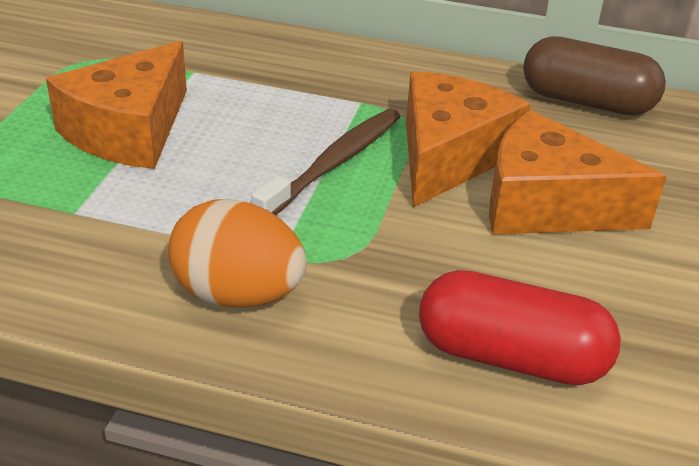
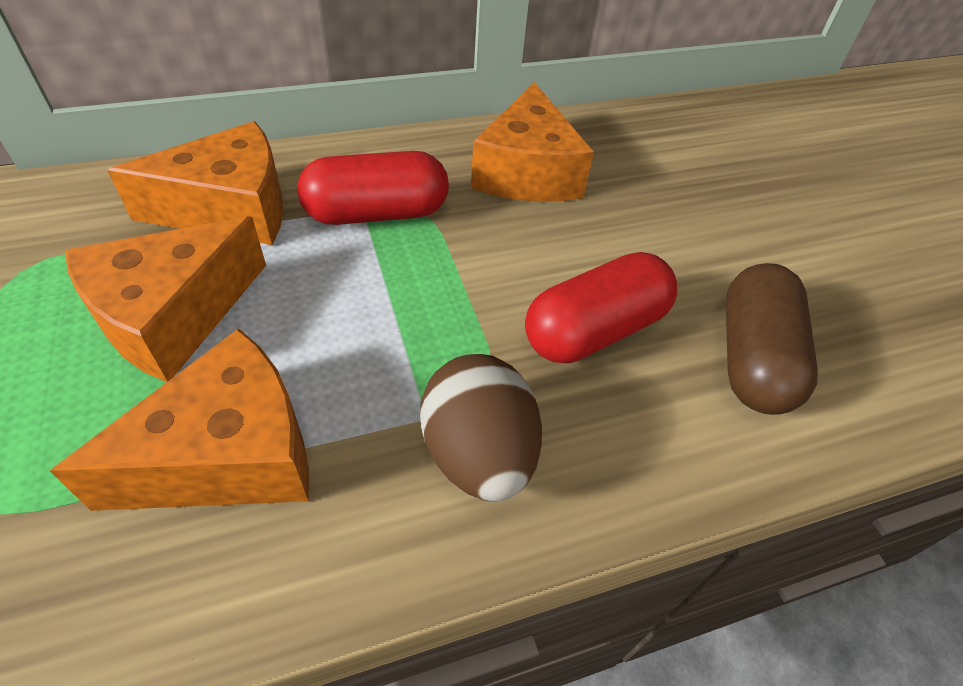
brown egg: none = 0 -> [420,354,542,501] = 1
brown toothbrush: [252,109,401,215] = 1 -> none = 0
orange cheese: [46,41,187,169] [406,71,530,207] [489,110,667,235] = 3 -> [50,328,309,511] [65,217,266,382] [107,121,284,245] [471,82,594,202] = 4
orange egg: [168,199,307,308] = 1 -> none = 0
red capsule: [419,270,621,385] = 1 -> [297,151,449,225] [525,252,677,363] = 2

